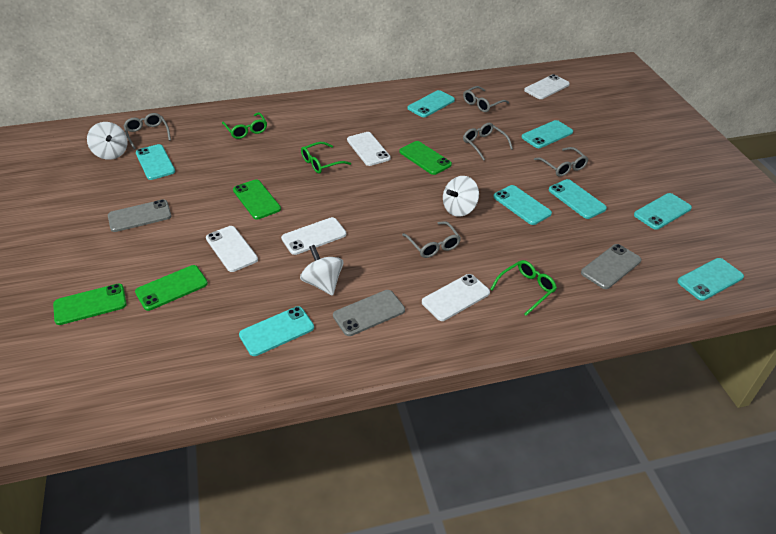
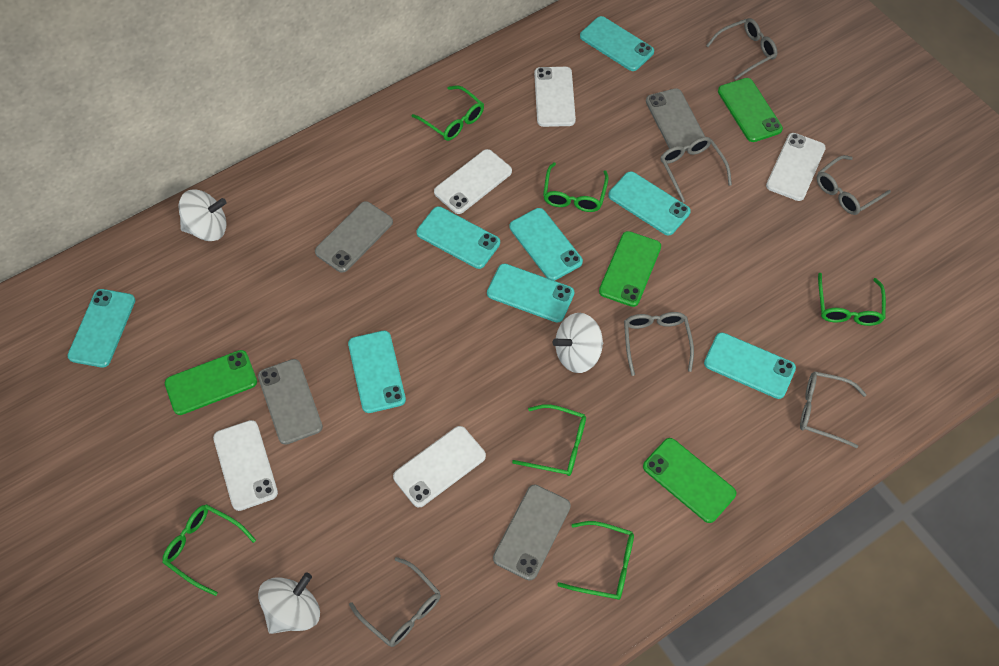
green glasses: [222,112,267,139] [301,142,351,174] [490,260,557,316] = 3 -> [162,504,256,596] [412,86,484,141] [512,404,586,476] [543,162,608,212] [557,521,634,600] [818,273,886,326] = 6
grey glasses: [123,113,171,150] [402,221,461,258] [463,86,509,112] [463,123,513,161] [534,147,588,177] = 5 -> [349,557,441,647] [624,312,694,376] [660,137,732,203] [706,18,777,80] [800,371,866,448] [817,155,891,215] = 6
grey phone: [108,199,172,232] [333,290,405,336] [581,244,642,289] = 3 -> [258,359,323,445] [315,201,393,273] [493,485,571,580] [646,88,705,151] = 4

